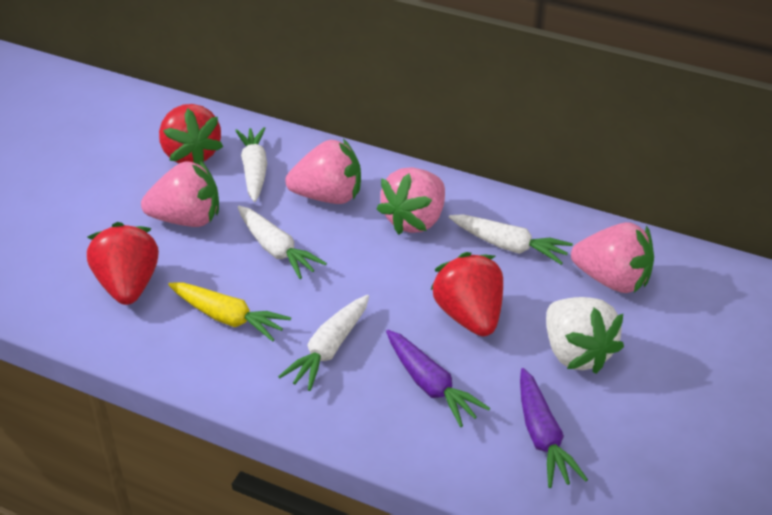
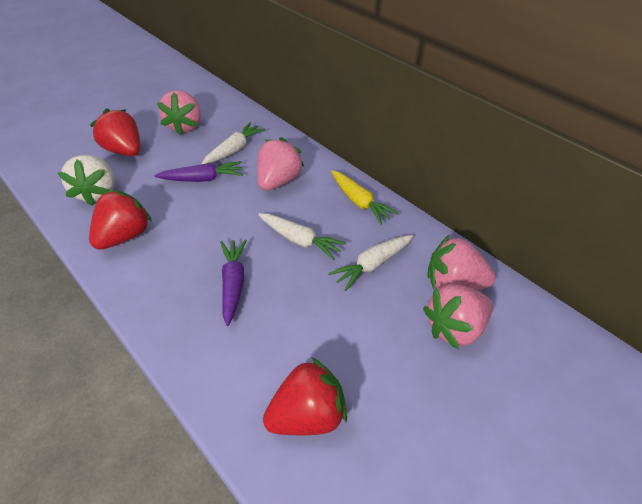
white carrot: [235,127,267,202] [238,206,327,279] [278,295,369,391] [449,214,573,265] = 4 -> [202,122,265,164] [258,213,346,260] [328,235,413,291] = 3

